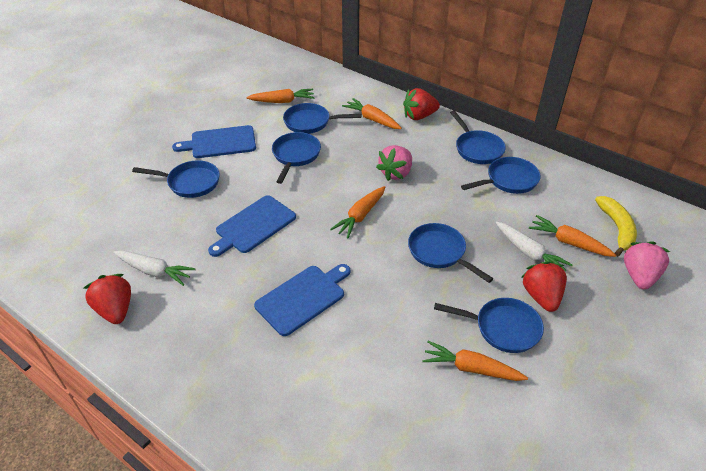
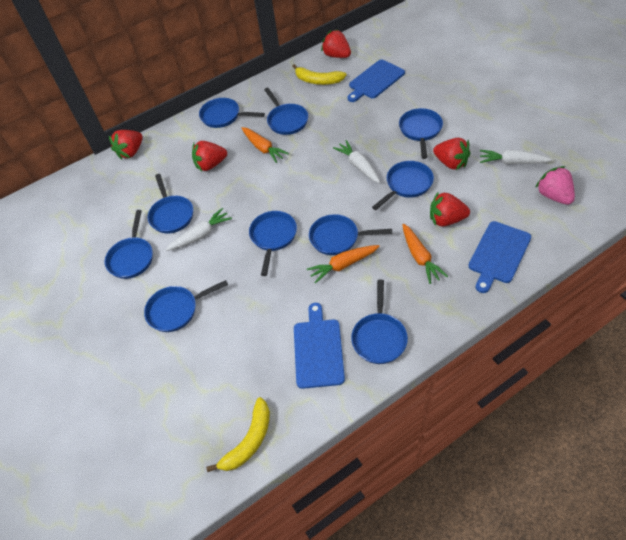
blue pan: [132,160,220,198] [272,132,321,184] [283,103,361,134] [408,223,493,283] [434,298,544,353] [450,110,506,164] [461,157,541,194] = 7 -> [105,210,153,279] [144,280,228,332] [148,174,193,233] [199,98,265,128] [249,211,297,276] [264,88,308,135] [309,214,392,255] [351,280,408,364] [372,161,434,210] [399,108,443,159] = 10
orange carrot: [246,89,315,103] [330,186,385,238] [342,98,402,129] [422,341,528,381] [529,215,616,257] = 5 -> [242,127,289,163] [307,245,380,284] [402,224,448,284] = 3
pink strawberry: [376,145,412,181] [624,241,671,290] = 2 -> [535,166,575,205] = 1
red strawberry: [84,274,131,324] [403,88,440,120] [521,261,567,312] = 3 -> [109,130,143,160] [192,141,227,171] [321,29,351,58] [430,191,470,226] [433,138,471,170] = 5
white carrot: [113,250,196,286] [496,221,573,271] = 2 -> [165,208,232,251] [333,140,380,183] [480,150,553,164] = 3
yellow banana: [595,196,637,256] = 1 -> [206,397,270,472] [292,64,346,85] = 2

